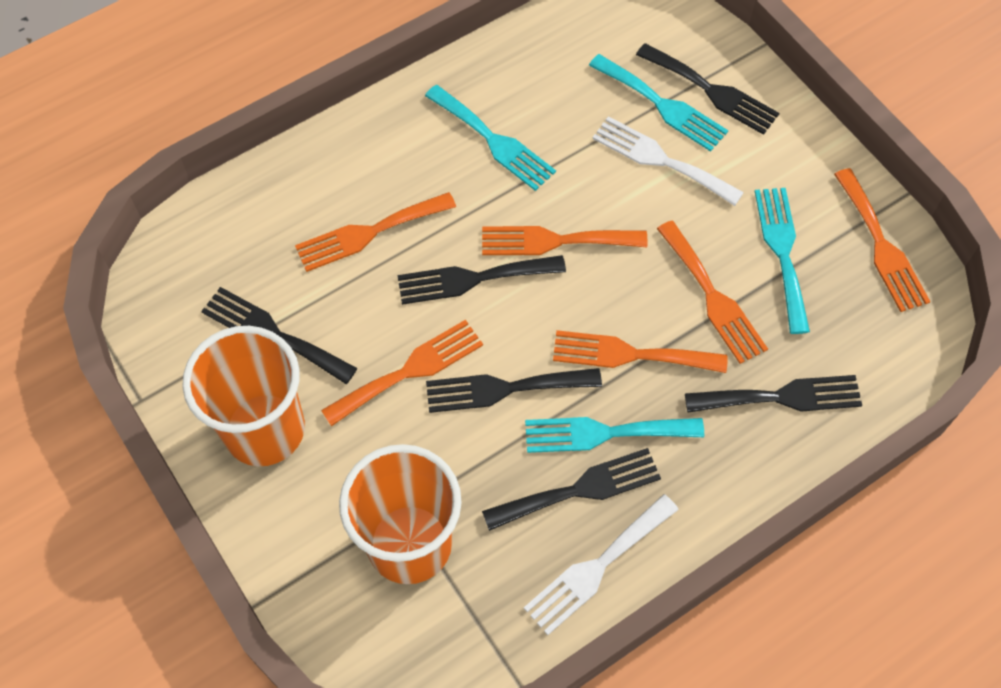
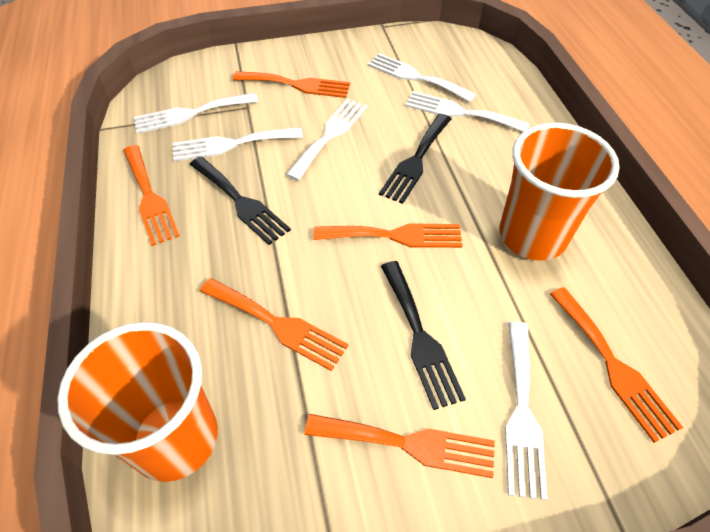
black fork: [201,287,357,384] [397,255,566,305] [426,368,602,413] [482,448,661,531] [636,43,780,135] [685,375,862,413] = 6 -> [190,157,291,245] [379,114,451,204] [381,261,466,410] = 3
turquoise fork: [425,85,556,191] [525,417,704,453] [589,54,728,152] [755,188,810,334] = 4 -> none = 0
white fork: [524,494,679,635] [593,116,744,206] = 2 -> [134,93,258,134] [173,127,303,161] [286,99,368,181] [368,53,477,102] [405,91,530,132] [505,322,548,500] = 6

